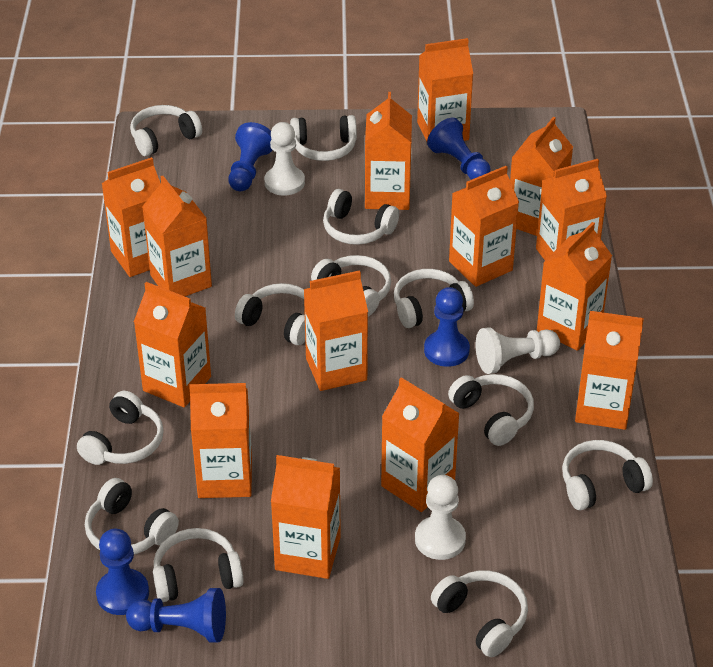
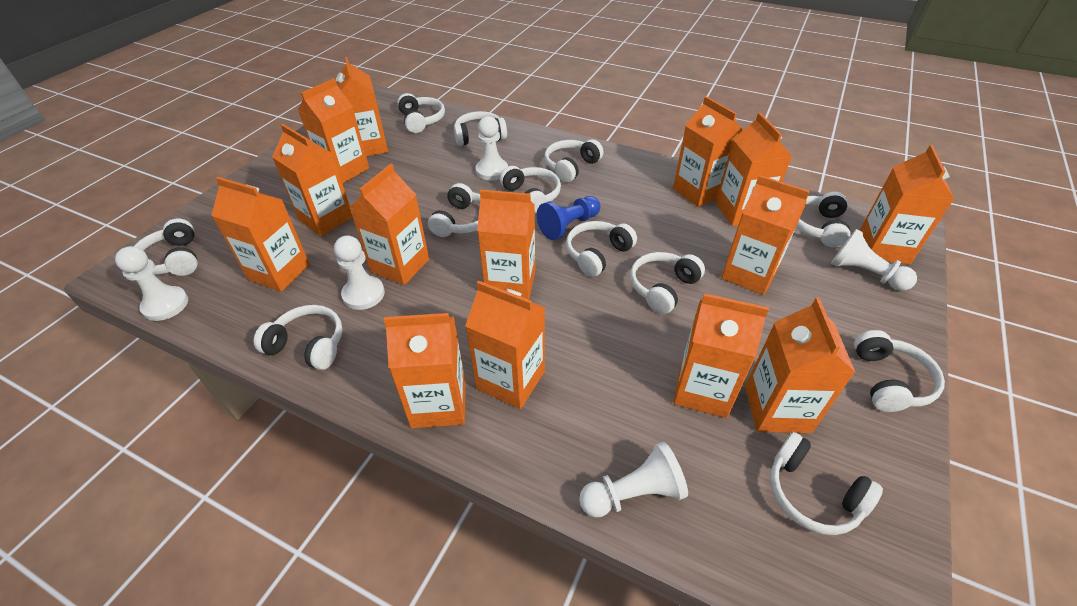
blue pawn: [96,529,149,615] [126,588,226,642] [228,122,272,191] [424,287,470,367] [427,118,491,180] = 5 -> [537,196,600,240] = 1
white pawn: [264,122,305,196] [415,475,466,560] [476,327,560,374] = 3 -> [115,246,188,321] [334,236,385,310] [475,116,508,181] [579,442,688,518] [831,229,917,291] = 5

